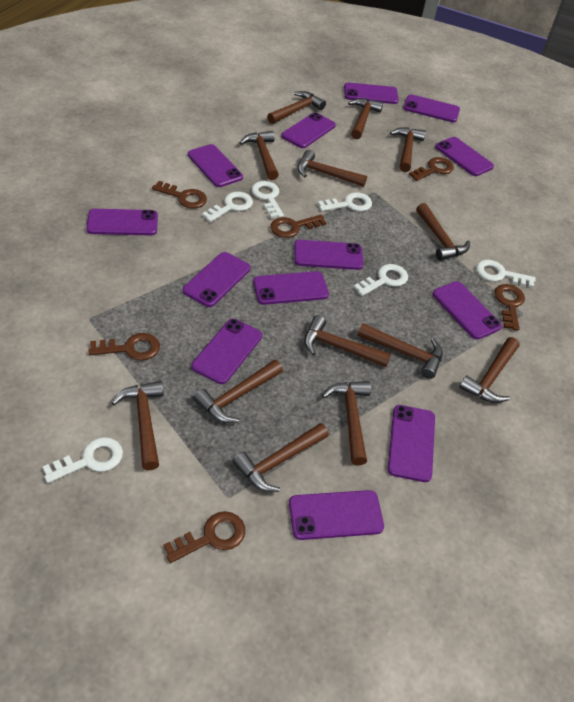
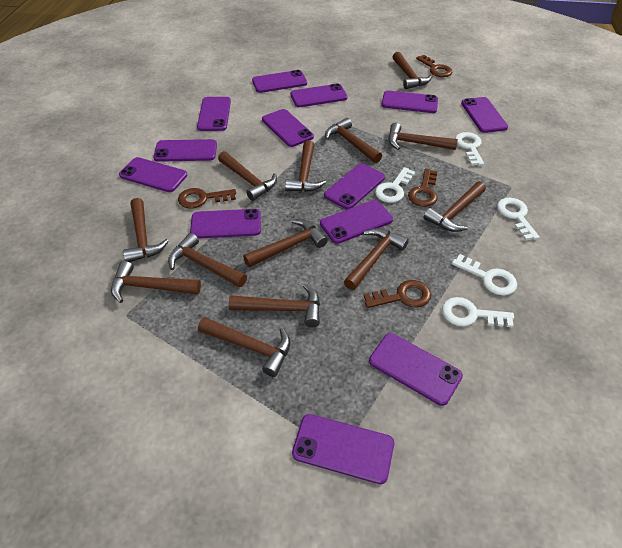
brown key: [88,333,160,360] [152,181,207,209] [164,511,245,563] [270,215,326,238] [409,157,454,181] [494,284,525,330] = 6 -> [178,188,236,209] [363,280,431,308] [408,169,438,207] [416,55,452,77] = 4
white key: [43,437,123,483] [202,192,253,222] [251,181,284,218] [318,192,372,211] [354,264,408,296] [476,260,536,288] = 6 -> [375,167,415,203] [442,297,514,327] [452,254,517,295] [455,132,484,166] [497,198,540,241] = 5

